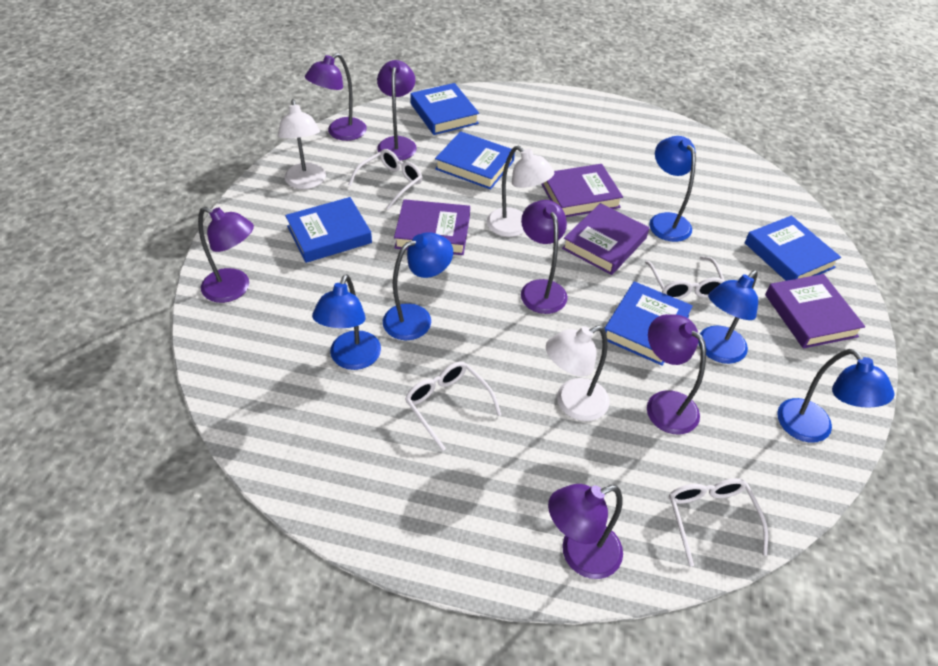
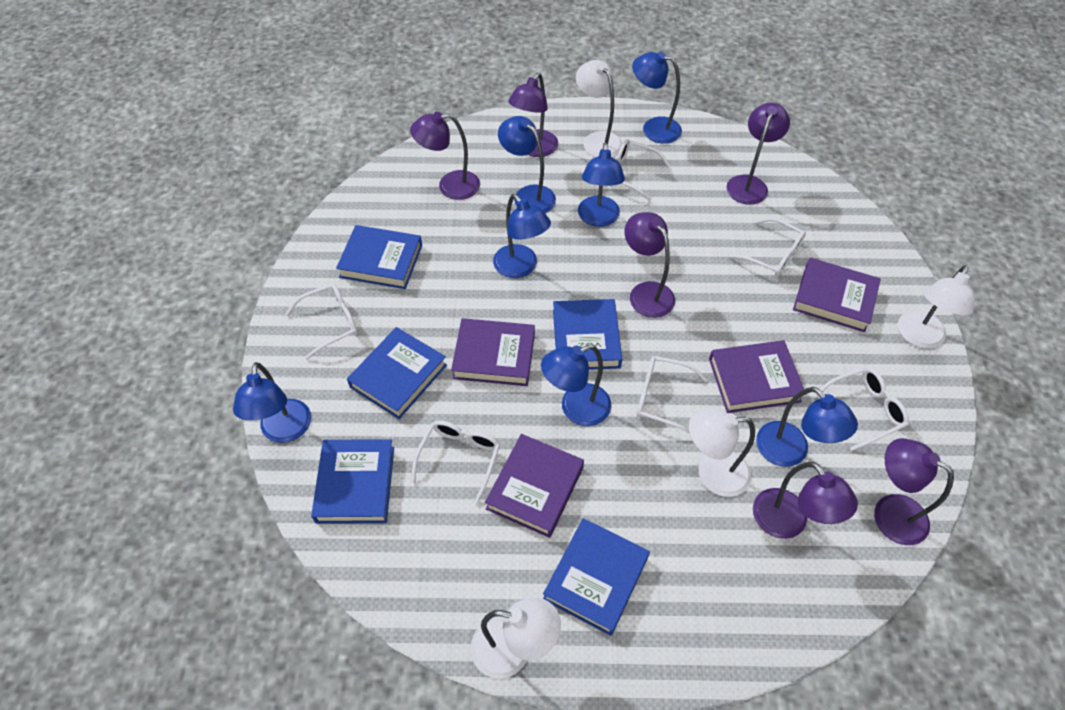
blue lamp: [312,274,381,370] [383,232,453,340] [649,136,696,242] [698,270,758,364] [777,349,895,443] = 5 -> [233,362,311,443] [493,194,551,278] [498,116,556,213] [541,344,611,426] [578,142,625,227] [632,52,682,144] [756,387,858,467] = 7
white glasses: [348,149,422,210] [405,361,501,451] [645,256,725,299] [669,478,768,567] = 4 -> [285,284,358,360] [411,420,500,504] [614,139,671,201] [637,356,707,433] [729,218,806,277] [813,368,909,451] = 6
white lamp: [278,99,326,189] [487,146,554,237] [546,325,610,421] = 3 -> [471,598,561,679] [576,60,623,157] [689,409,755,497] [898,265,975,349] = 4

